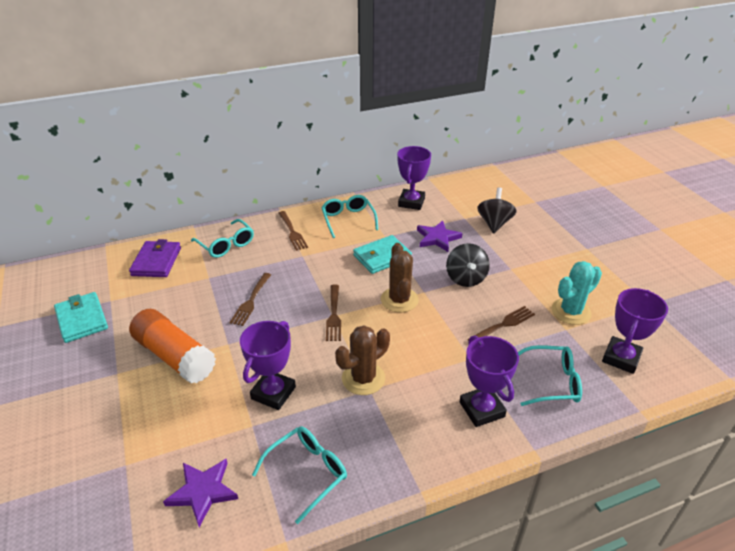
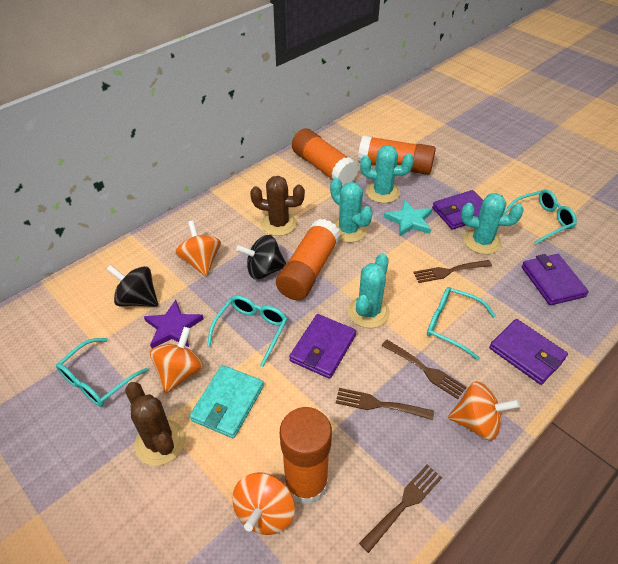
orange glue stick: [129,309,216,383] = 1 -> [276,219,340,300] [280,407,332,505] [292,128,359,187] [358,135,436,175] = 4
orange spinning top: none = 0 -> [150,327,204,394] [175,220,221,276] [232,473,295,535] [448,381,520,441] = 4
purple star: [163,459,238,527] [417,220,462,252] = 2 -> [144,300,204,348] = 1
purple trophy: [240,321,296,410] [397,146,431,210] [460,335,519,427] [602,288,668,374] = 4 -> none = 0
purple wallet: [129,239,181,277] = 1 -> [289,314,356,379] [432,190,483,230] [489,319,568,385] [522,254,589,305] = 4
turquoise cactus: [552,261,602,325] = 1 -> [330,178,373,243] [348,253,390,328] [360,145,414,203] [461,193,523,254] = 4
turquoise star: none = 0 -> [384,200,432,237] = 1
turquoise wallet: [54,292,108,343] [353,235,412,274] = 2 -> [190,365,264,438] = 1

